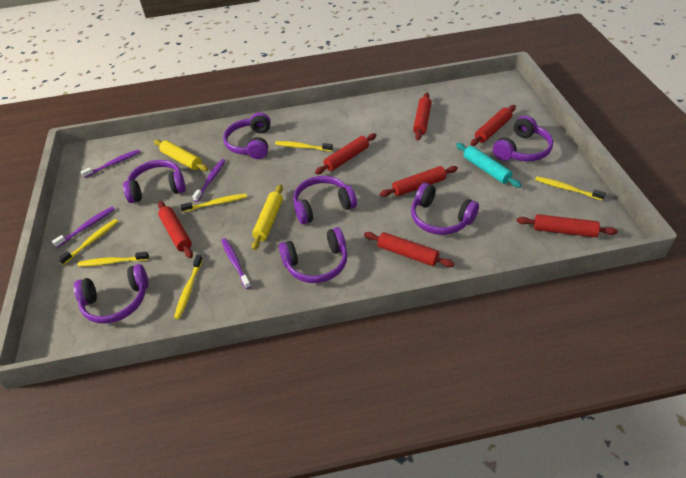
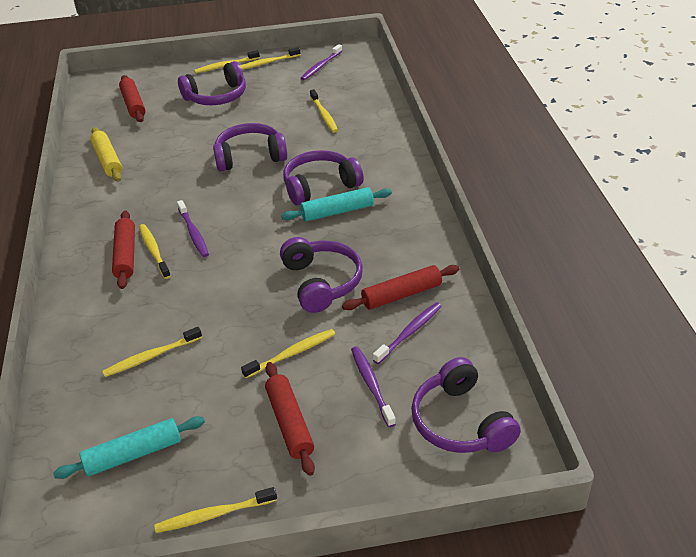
purple headphones: [74,264,148,324] [123,160,186,203] [223,112,271,159] [279,227,347,283] [293,176,357,224] [411,183,479,235] [493,116,553,161] = 7 -> [178,61,246,105] [213,123,287,171] [280,237,363,313] [283,150,364,206] [411,357,521,453] = 5
red rolling pin: [158,201,193,258] [315,133,376,174] [364,232,455,267] [380,166,458,197] [413,93,432,140] [470,105,516,146] [517,214,618,237] = 7 -> [112,210,135,289] [119,75,146,122] [265,362,315,476] [342,265,459,310] = 4
turquoise rolling pin: [456,143,522,188] = 1 -> [53,416,205,479] [281,187,392,221] = 2
yellow rolling pin: [154,140,208,171] [252,184,283,250] = 2 -> [90,127,122,182] = 1
yellow toothbrush: [58,219,118,265] [77,252,149,267] [174,255,203,319] [180,193,247,212] [275,141,333,151] [535,176,606,201] = 6 -> [102,327,202,377] [139,224,171,279] [154,487,277,533] [194,50,260,73] [240,47,300,70] [241,329,335,378] [310,89,338,133] = 7

